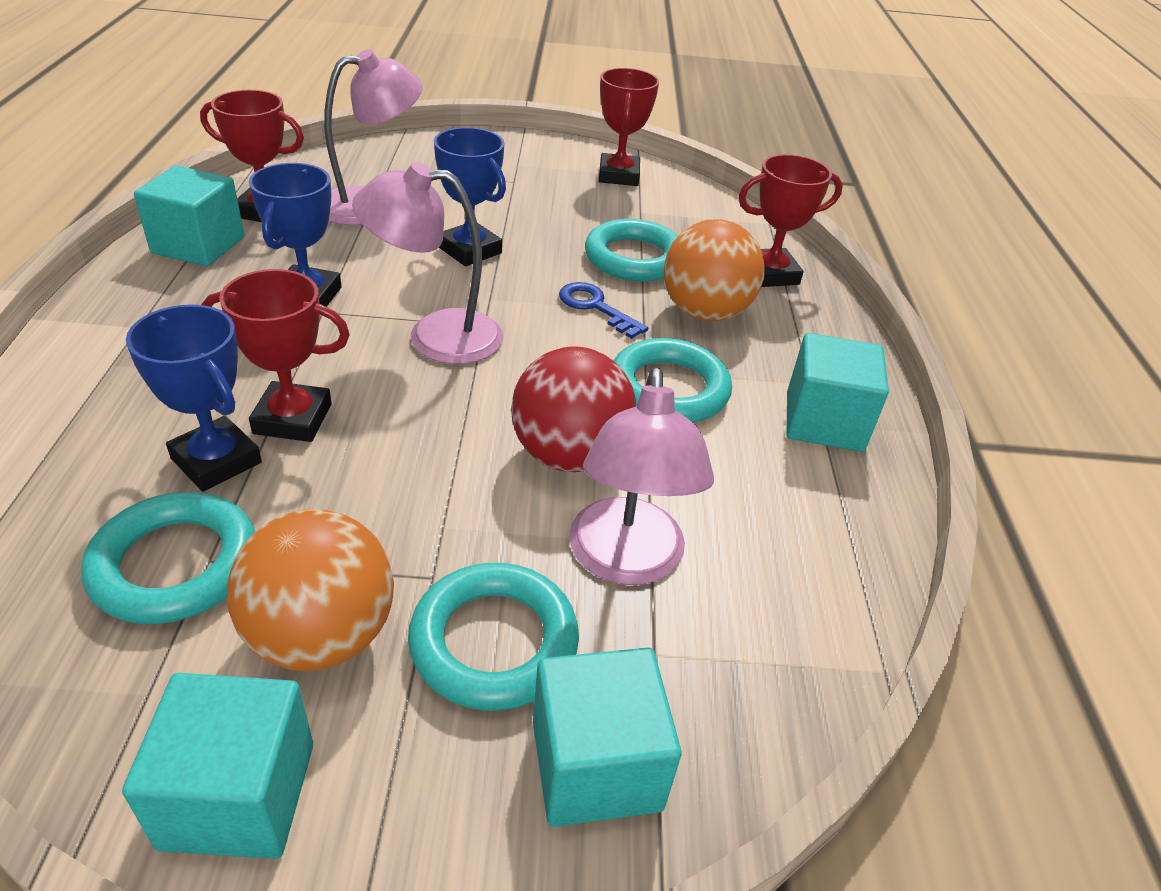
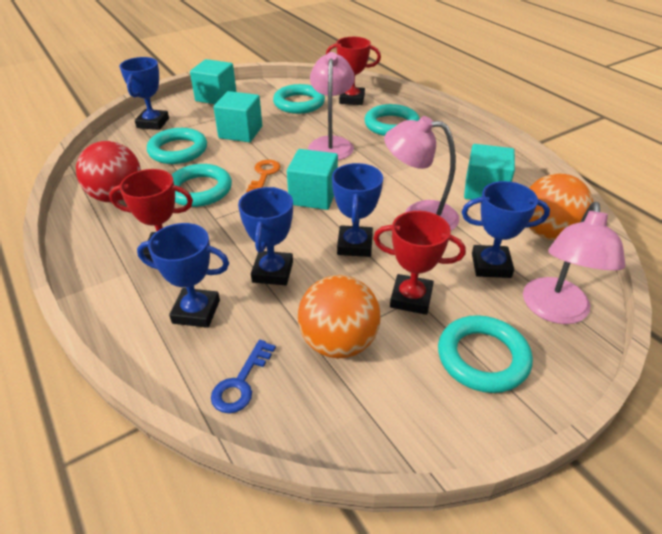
blue trophy: [126,304,262,492] [249,163,342,307] [434,127,506,266] = 3 -> [119,57,169,130] [137,223,229,328] [238,187,293,285] [332,163,383,257] [462,181,550,278] = 5
orange key: none = 0 -> [246,160,281,192] = 1
red trophy: [200,90,304,222] [201,269,350,442] [599,68,659,186] [738,154,843,287] = 4 -> [109,169,193,262] [326,37,381,105] [373,211,466,315] = 3
turquoise ring: [81,492,255,624] [408,563,579,711] [585,219,678,282] [614,338,732,423] = 4 -> [147,128,207,164] [172,164,232,207] [273,84,325,114] [364,104,420,136] [438,315,533,393] = 5

